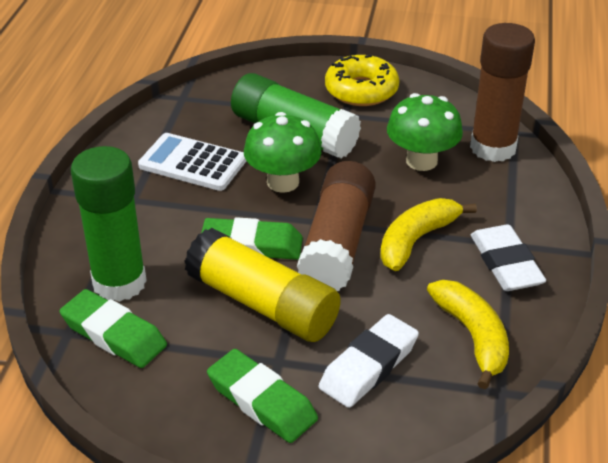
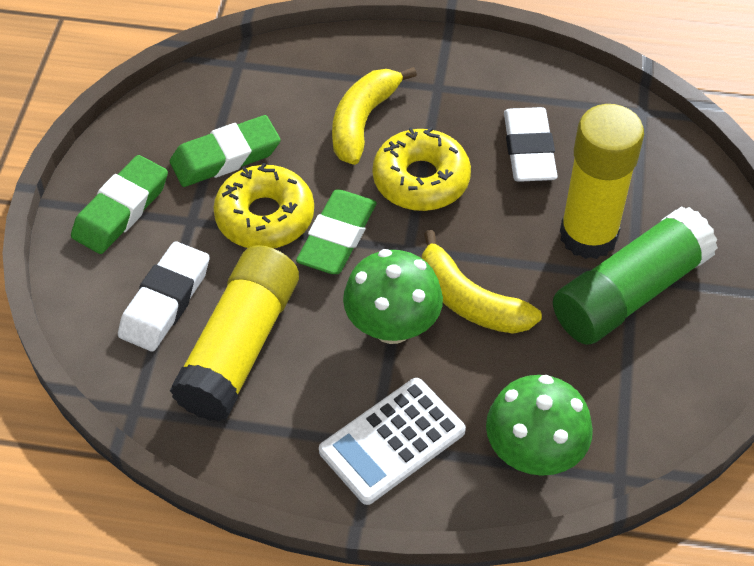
brown glue stick: [297,161,376,291] [470,23,535,162] = 2 -> none = 0
green glue stick: [71,146,147,302] [231,73,361,159] = 2 -> [553,206,718,345] = 1
yellow donut: [325,55,399,106] = 1 -> [213,163,314,248] [373,127,471,211] = 2
yellow glue stick: [184,228,341,342] = 1 -> [170,245,299,422] [560,104,644,259] = 2

